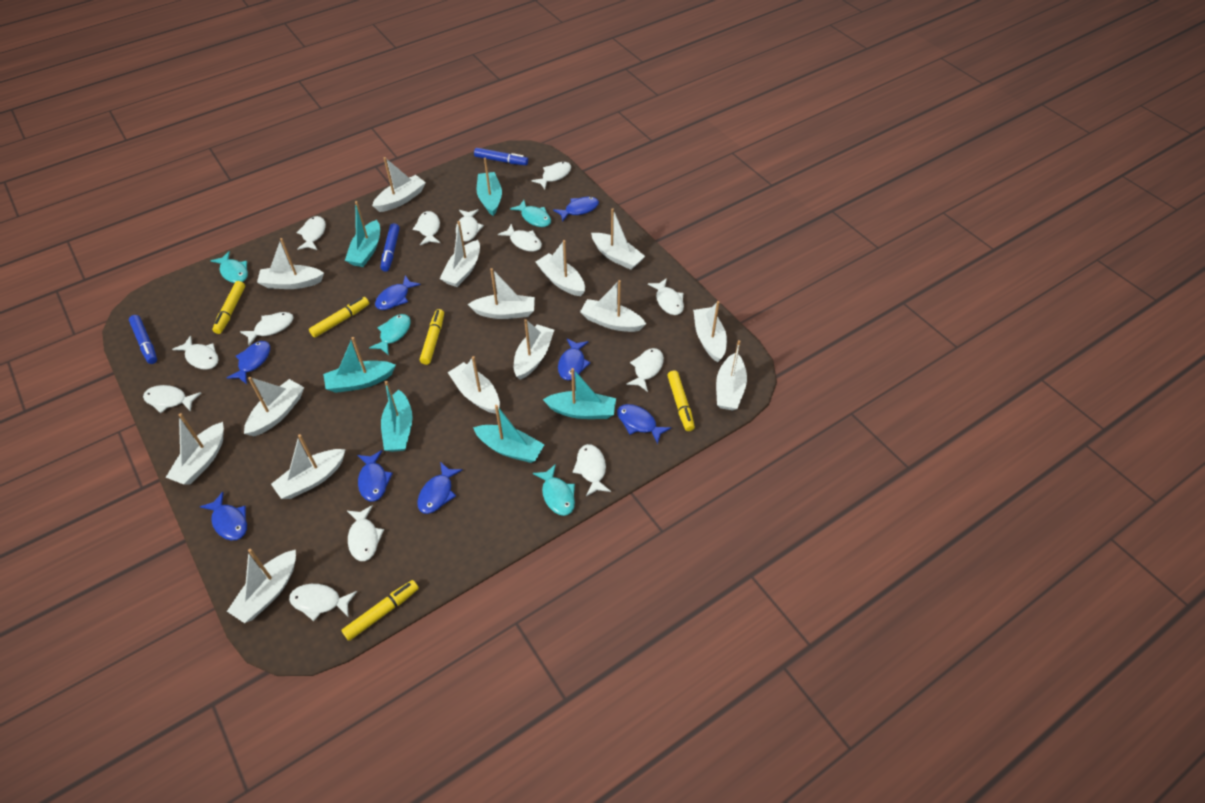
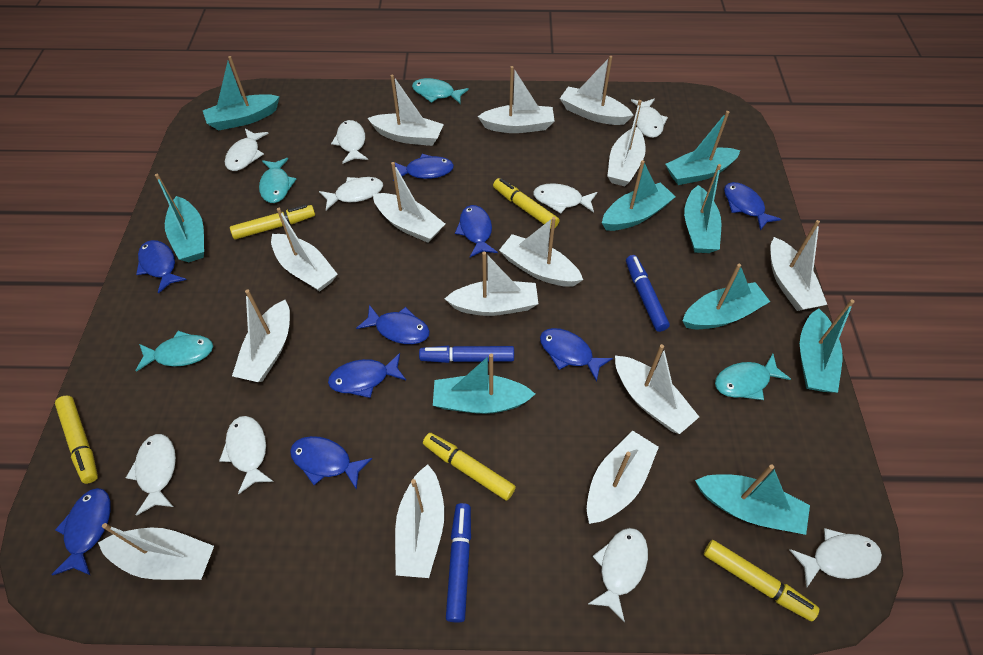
blue fish: [200,492,247,540] [226,341,270,384] [357,450,393,502] [375,275,421,310] [417,462,463,514] [553,197,599,222] [558,339,591,380] [617,404,671,444] = 8 -> [51,488,111,576] [136,240,187,294] [290,436,372,490] [328,353,406,398] [356,305,430,344] [393,154,454,181] [455,205,498,257] [540,328,613,382] [724,182,781,231] = 9
turquoise boat: [323,337,396,393] [345,201,380,267] [381,381,413,452] [473,405,545,463] [477,157,502,216] [543,368,616,419] = 6 -> [155,174,204,262] [203,56,280,130] [433,353,535,414] [602,160,676,231] [665,111,741,185] [683,264,770,329] [684,164,721,253] [695,464,810,535] [800,300,855,393] = 9
white boat: [166,413,224,485] [227,549,296,623] [244,377,304,436] [257,238,324,289] [271,434,346,499] [372,157,426,212] [440,221,480,287] [448,356,500,414] [468,268,535,319] [514,319,554,380] [536,240,585,296] [580,280,646,332] [591,208,645,270] [693,301,727,362] [716,340,747,410] = 15 -> [98,523,214,580] [232,289,290,382] [271,208,338,292] [368,75,444,146] [373,162,445,243] [395,464,444,578] [445,251,539,316] [477,66,555,133] [499,217,583,287] [560,56,633,125] [587,431,659,524] [607,100,646,186] [615,344,699,434] [770,220,827,311] = 14
white fish: [143,385,201,413] [172,336,219,370] [240,312,293,345] [289,584,357,621] [296,216,326,250] [347,505,384,561] [412,211,440,245] [456,209,484,241] [498,224,542,252] [531,162,571,189] [573,444,611,496] [626,348,664,392] [648,278,684,315] = 13 -> [126,434,176,516] [219,416,274,495] [225,129,269,171] [319,177,383,210] [331,120,368,164] [533,183,597,214] [588,528,648,622] [631,99,668,138] [789,528,882,588] = 9

